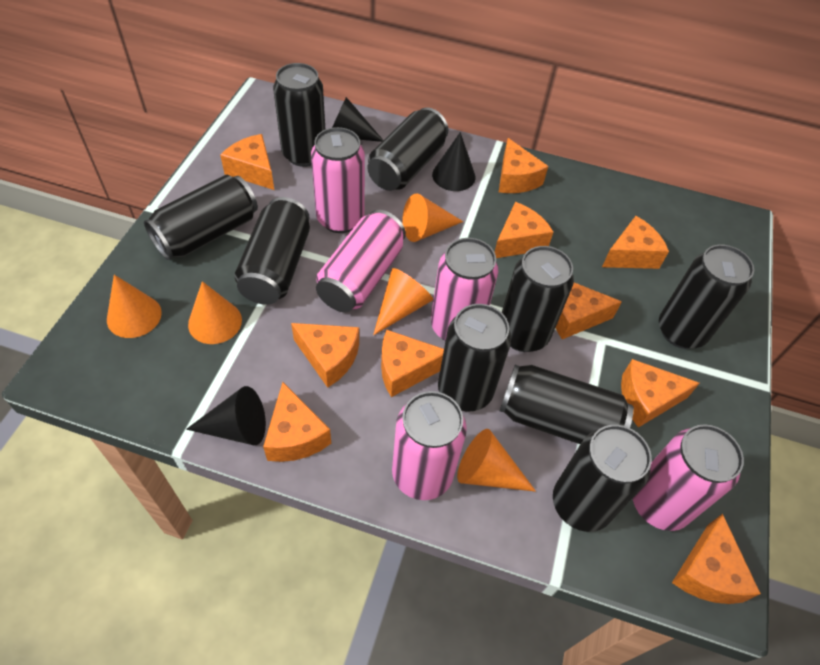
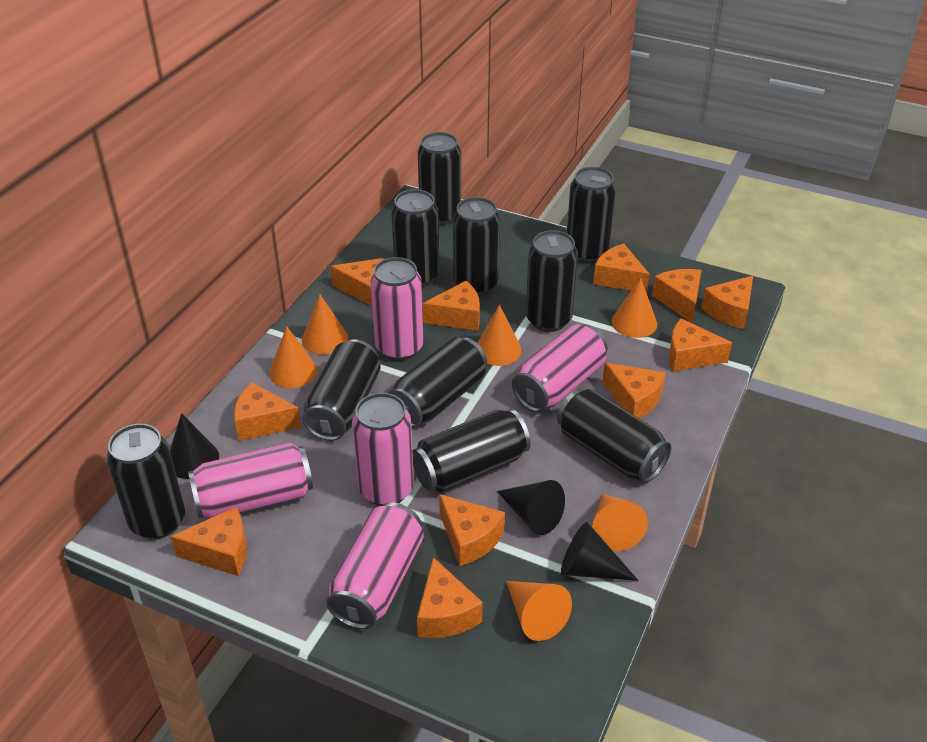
black can: [144,175,258,260] [234,197,310,305] [273,63,325,167] [368,107,448,191] [438,304,511,411] [500,364,634,444] [502,246,574,352] [553,425,652,532] [659,245,754,349] = 9 -> [107,424,185,539] [302,339,381,441] [389,337,487,428] [391,189,439,287] [413,409,531,493] [418,132,461,225] [453,197,500,296] [526,230,578,332] [557,389,671,483] [567,167,616,263] = 10
orange cheese: [220,134,274,190] [263,382,331,462] [291,323,359,388] [381,330,444,397] [495,202,553,258] [499,138,548,193] [556,282,622,339] [602,216,669,269] [621,359,700,427] [672,514,761,604] = 10 -> [170,507,247,576] [234,382,301,441] [331,258,384,306] [417,557,483,638] [423,281,480,331] [439,494,505,566] [593,244,650,293] [602,363,666,419] [652,269,701,323] [669,318,732,371] [701,276,753,329] = 11
orange cone: [107,275,162,338] [188,281,242,344] [373,268,433,335] [403,193,463,242] [457,429,536,492] = 5 -> [269,326,317,388] [302,294,348,355] [477,305,521,366] [506,581,572,641] [592,494,648,551] [612,278,657,338] = 6

